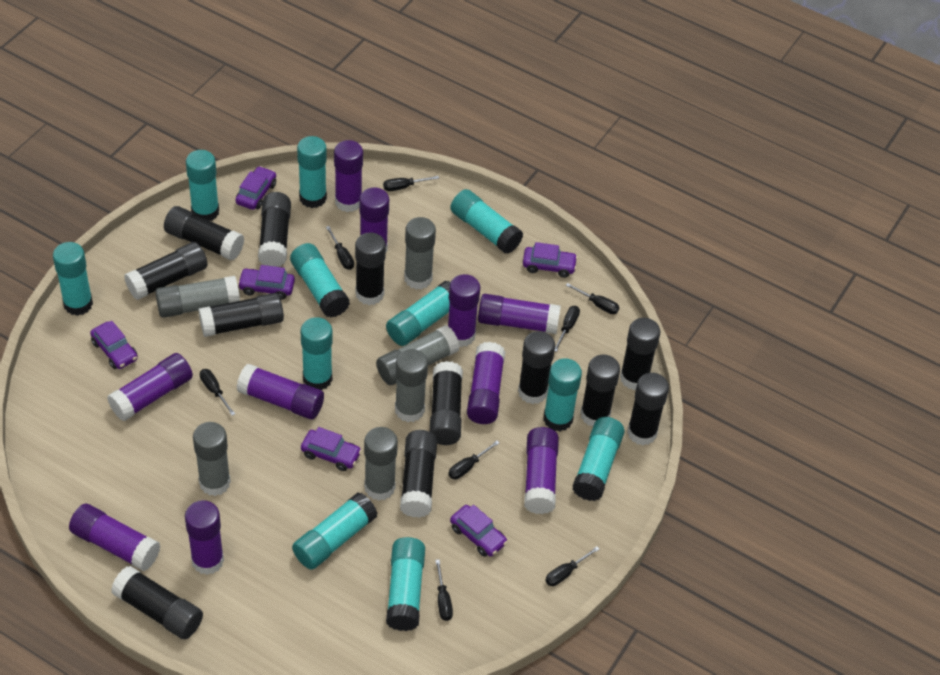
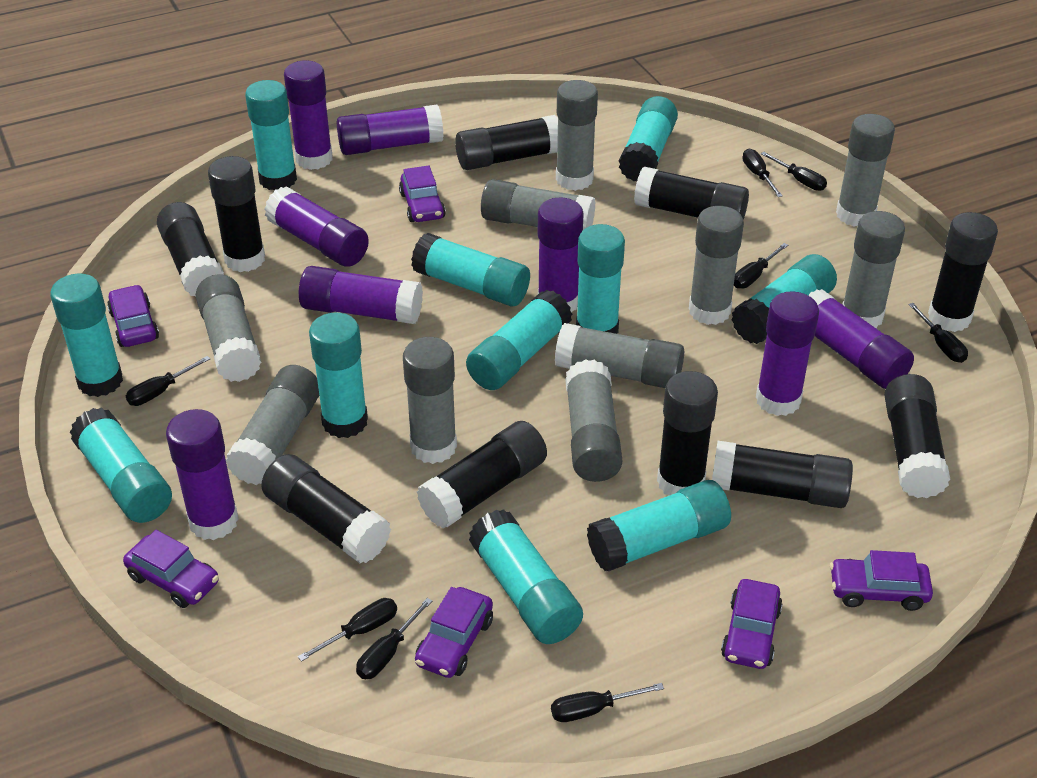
black glue stick: [111,566,203,639] [124,242,208,300] [164,206,244,261] [198,293,284,337] [258,192,291,267] [355,232,386,305] [400,430,437,518] [430,361,463,445] [518,331,555,404] [580,355,620,427] [620,318,660,390] [627,373,669,445] = 12 -> [157,202,224,297] [208,156,265,272] [261,454,391,563] [417,421,547,529] [455,115,558,170] [634,167,749,220] [657,371,718,496] [712,441,853,508] [884,374,950,498] [928,212,998,332] = 10
grey glue stick: [155,276,240,318] [193,422,231,496] [364,427,398,501] [376,325,460,385] [395,349,428,422] [404,217,436,290] = 6 -> [196,275,262,382] [226,365,319,485] [403,337,457,464] [481,179,595,230] [555,323,684,388] [556,80,598,191] [565,359,622,482] [689,206,744,325] [836,114,895,227] [842,211,905,328] = 10
purple glue stick: [69,504,160,571] [107,353,193,421] [185,500,224,575] [237,364,324,420] [334,140,363,212] [359,187,389,252] [448,274,480,347] [467,342,505,424] [478,294,561,334] [524,427,559,514] = 10 -> [166,409,239,540] [265,186,369,267] [284,60,333,170] [299,266,423,324] [337,105,444,155] [538,197,584,313] [756,291,819,416] [808,289,914,389] = 8

